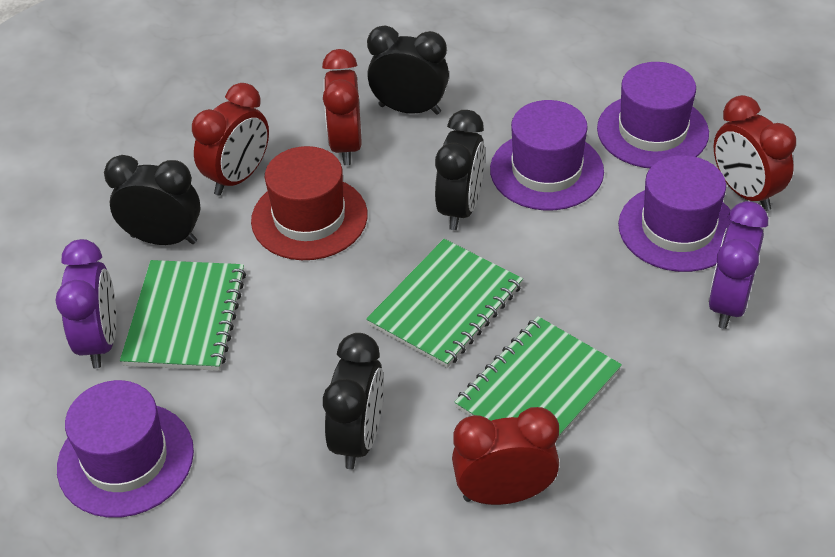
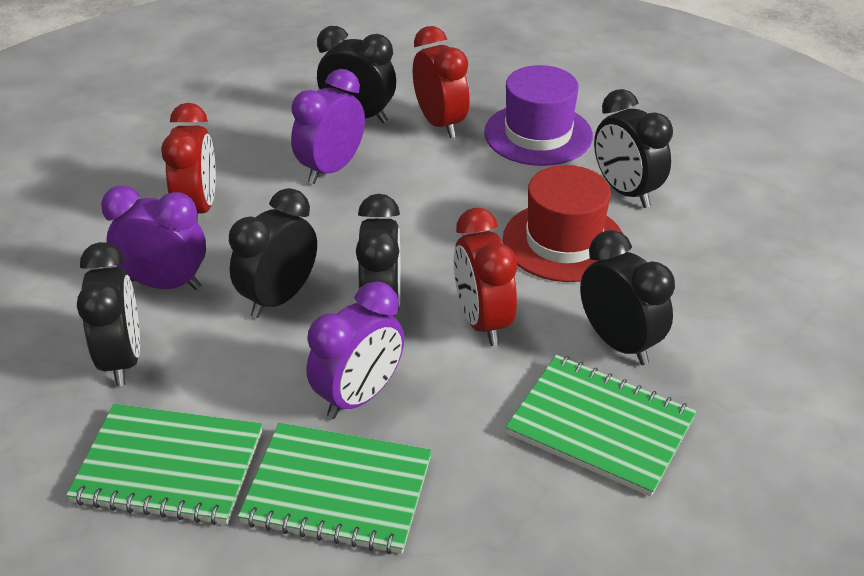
black clock: [104,155,201,245] [323,333,384,469] [367,26,449,115] [435,110,485,230] = 4 -> [77,242,140,386] [229,188,317,318] [317,26,396,123] [356,194,401,316] [580,230,675,365] [594,89,673,208] = 6
purple clock: [55,239,117,368] [708,201,768,329] = 2 -> [101,185,206,290] [291,69,365,184] [307,281,404,419] = 3
purple hat: [57,380,194,518] [490,100,604,210] [597,62,709,168] [618,155,733,272] = 4 -> [484,65,593,166] = 1
red clock: [192,83,269,196] [322,49,361,165] [452,407,559,505] [714,95,796,211] = 4 -> [161,103,216,221] [413,26,470,138] [454,208,517,346] = 3

